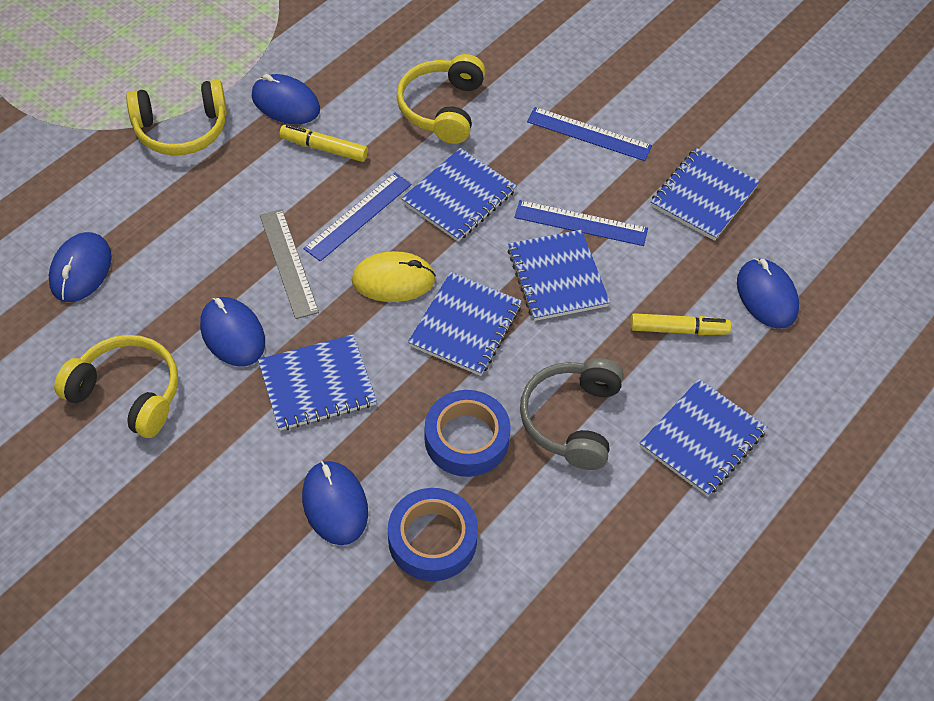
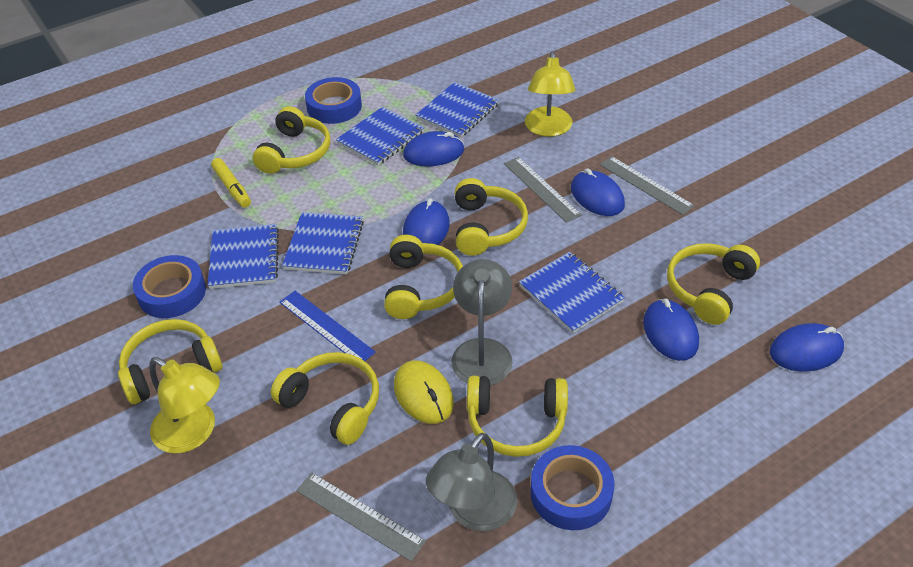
blue notebook: [258,335,377,431] [401,148,517,241] [408,272,522,376] [507,230,610,321] [640,379,767,497] [651,148,760,241] = 6 -> [208,224,279,289] [282,212,364,274] [336,107,424,166] [416,82,499,138] [519,252,625,333] = 5
blue ruler: [303,173,412,262] [514,200,648,246] [527,107,652,161] = 3 -> [279,291,376,361] = 1
blue tape: [388,488,478,581] [425,390,511,477] = 2 -> [133,255,206,318] [305,77,362,124] [530,445,614,530] = 3
grey headphones: [520,358,624,470] = 1 -> none = 0
grey lamp: none = 0 -> [426,433,517,531] [451,259,512,386] = 2
grey ruler: [260,209,319,319] = 1 -> [296,473,426,562] [504,157,582,223] [600,156,695,215] = 3
yellow headphones: [54,335,178,438] [126,80,227,155] [396,54,485,144] = 3 -> [118,319,222,404] [253,106,331,174] [271,352,379,445] [384,235,463,319] [455,178,528,256] [467,376,568,457] [667,243,760,325] = 7
yellow lamp: none = 0 -> [149,357,220,454] [525,51,576,137] = 2
yellow marker: [279,124,368,162] [630,313,731,335] = 2 -> [211,158,251,208] = 1

